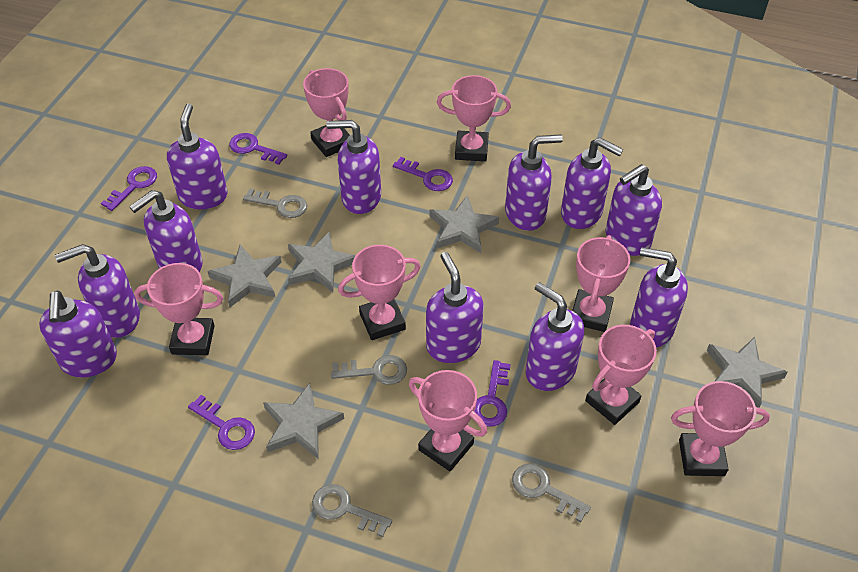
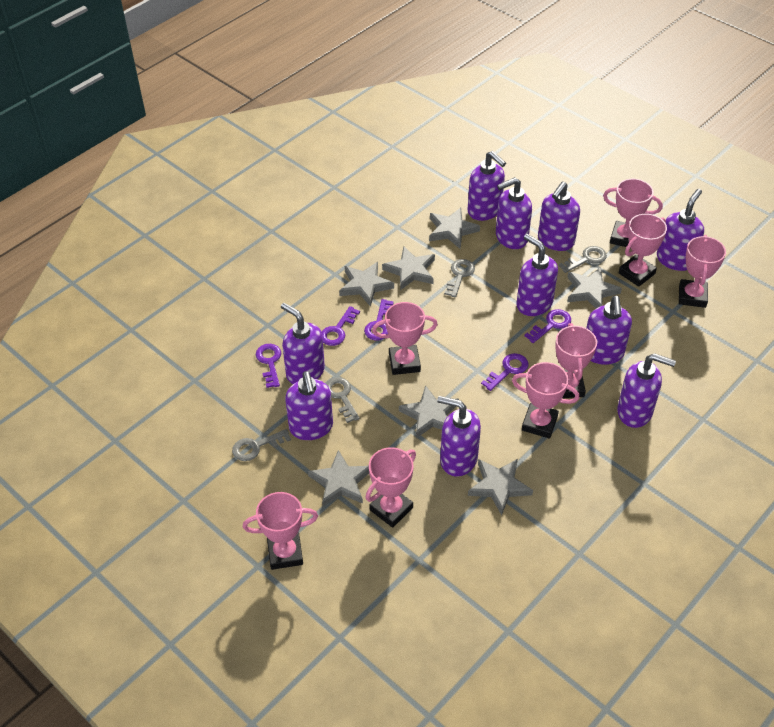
grey star: [207,245,282,307] [263,383,344,459] [288,231,356,293] [429,196,499,253] [706,337,788,408] = 5 -> [308,450,369,507] [339,262,394,307] [382,246,435,290] [399,385,459,438] [429,207,480,249] [468,459,533,515] [567,267,622,308] = 7
purple soap dispenser: [39,291,117,378] [55,244,140,338] [129,190,203,272] [167,103,227,210] [326,120,381,214] [426,252,484,363] [505,135,563,231] [525,282,584,391] [561,137,623,229] [606,164,662,256] [630,247,688,348] = 11 -> [281,303,325,384] [285,371,333,440] [437,396,481,476] [468,151,506,221] [496,177,532,249] [516,234,558,316] [538,181,580,251] [586,296,632,365] [617,353,676,428] [657,189,704,271] = 10

